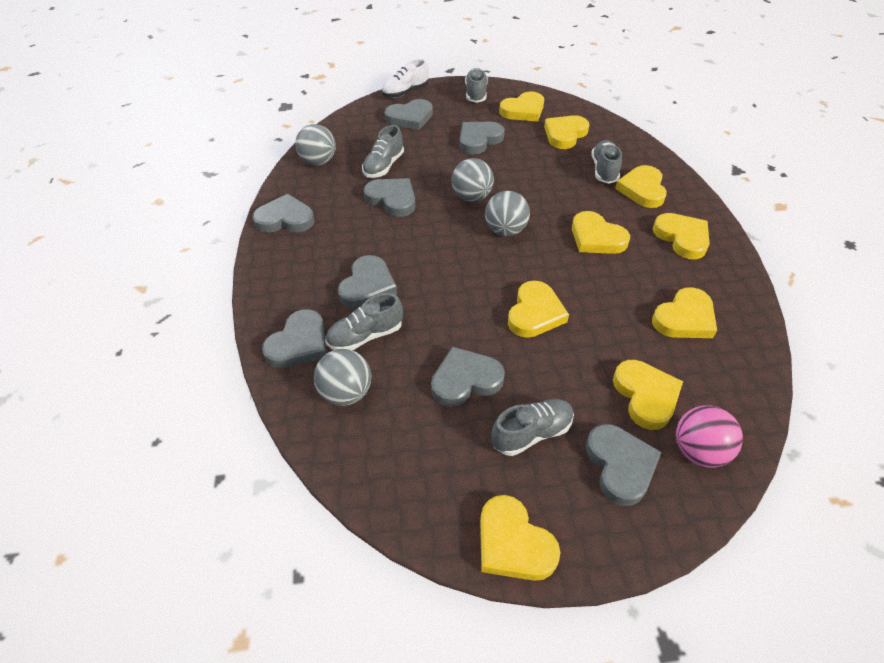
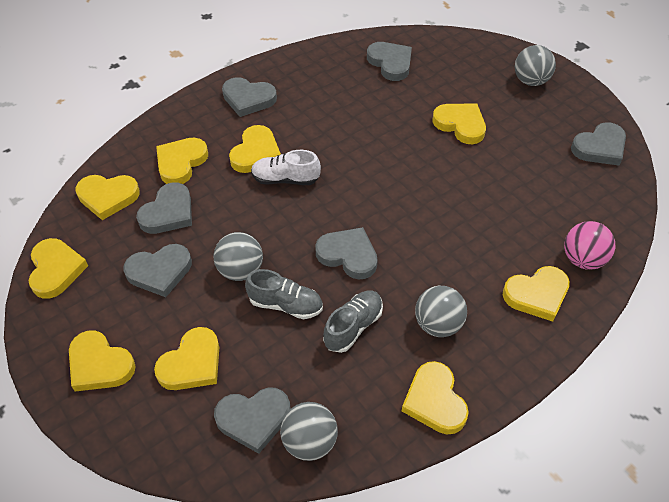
grey heart: [253,194,315,233] [262,309,326,368] [338,255,397,309] [364,178,415,217] [385,99,433,130] [431,347,505,407] [459,122,505,154] [586,424,662,506] = 8 -> [123,244,192,297] [136,183,192,234] [214,388,290,454] [222,77,277,117] [315,227,378,279] [367,42,412,81] [571,122,626,166] = 7
grey shoe: [325,293,403,350] [362,125,404,178] [465,68,488,103] [491,399,574,456] [591,140,622,184] = 5 -> [245,269,323,319] [323,290,383,353] = 2

